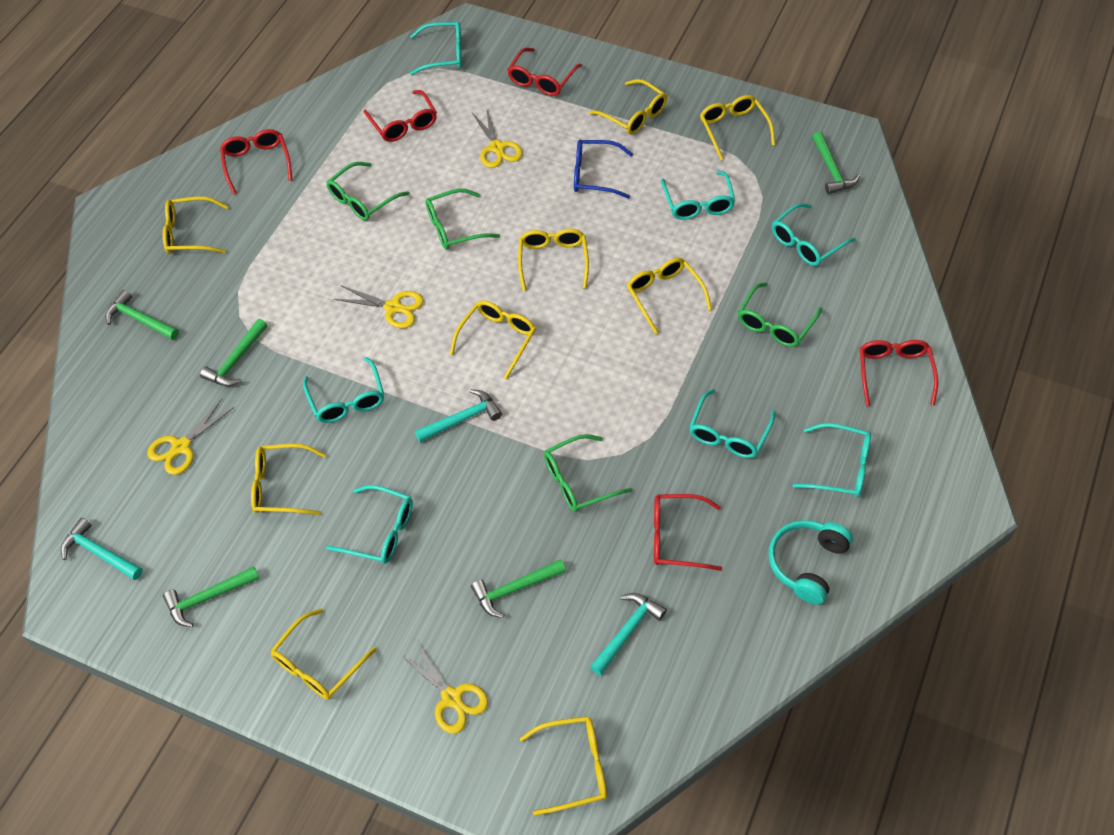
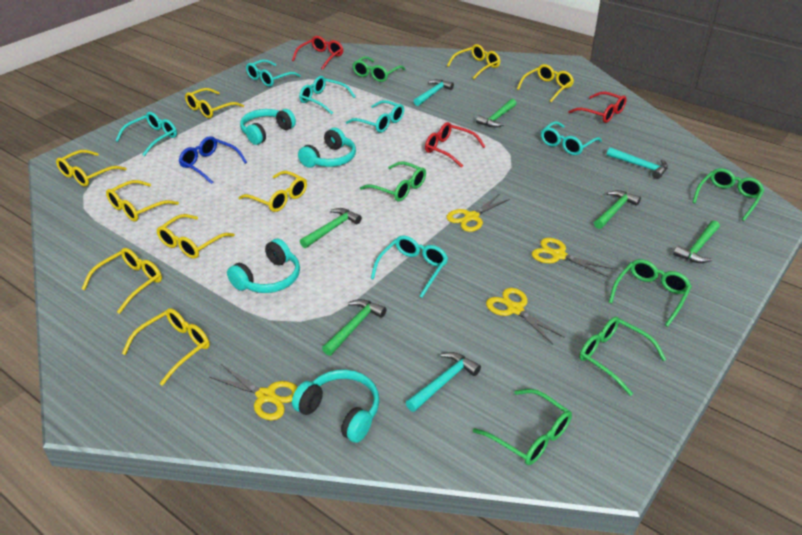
green glasses: [327,162,410,221] [425,189,500,250] [544,434,633,512] [738,282,822,347] = 4 -> [352,56,406,82] [360,161,426,202] [473,389,572,465] [579,317,666,396] [608,259,692,327] [692,168,765,221] = 6
red glasses: [220,129,292,195] [363,90,437,142] [507,48,582,96] [654,494,722,571] [860,340,938,406] = 5 -> [292,36,343,70] [425,122,486,168] [568,91,627,123] = 3
turquoise glasses: [303,357,384,423] [326,485,413,564] [410,21,462,75] [661,170,735,220] [689,389,775,458] [772,203,856,266] [793,423,871,497] = 7 -> [115,112,177,156] [246,59,301,87] [299,76,356,115] [346,100,404,133] [370,236,448,298] [541,121,602,155] = 6
turquoise headphones: [769,520,853,605] = 1 -> [227,239,300,293] [240,109,296,145] [292,369,379,443] [298,128,356,168] = 4

